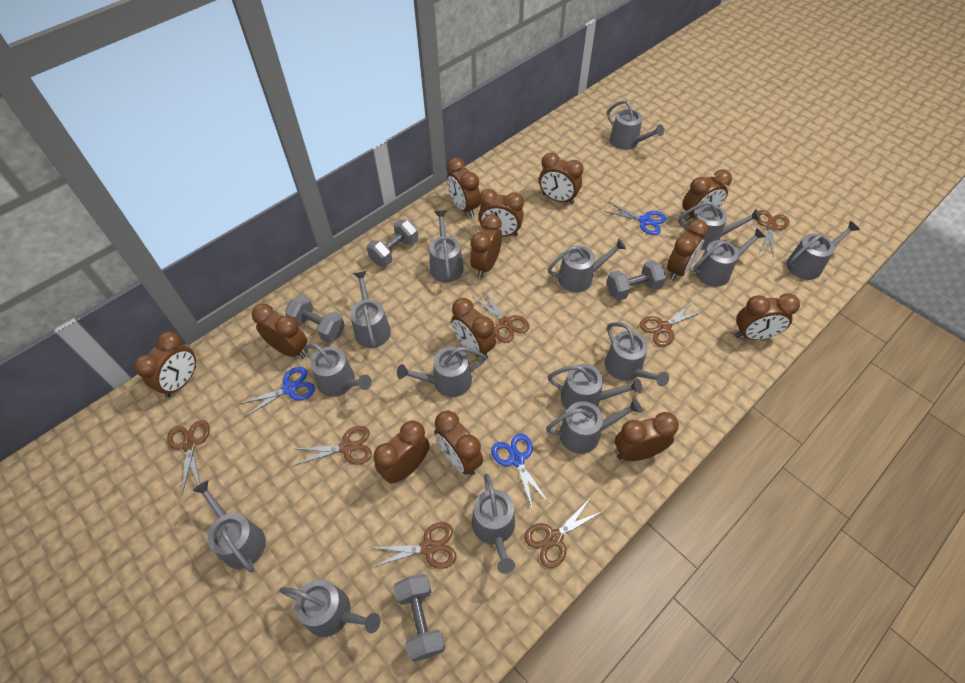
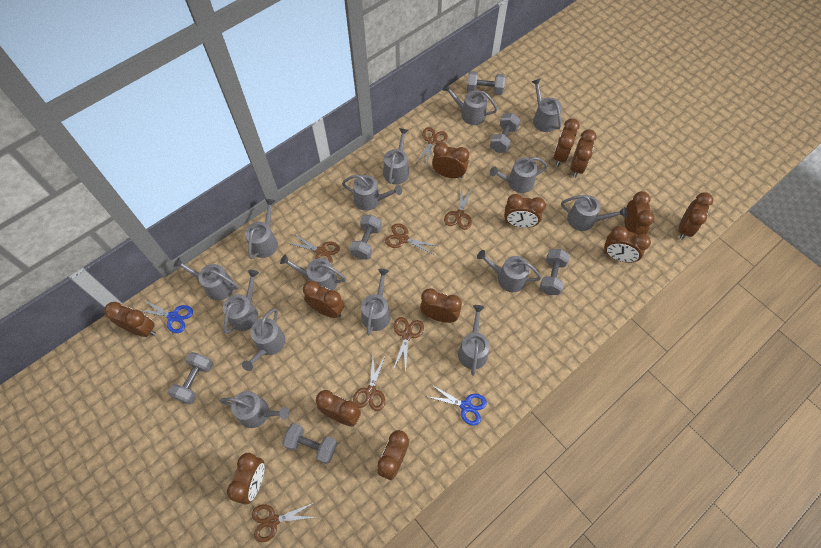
blue scissors: [239,367,315,417] [491,434,549,510] [603,202,666,235] = 3 -> [141,300,193,333] [429,385,487,426] = 2
grey dumbbell: [285,295,345,343] [367,219,418,266] [393,574,445,662] [607,260,666,301] = 4 -> [168,352,213,405] [282,423,337,464] [350,215,382,260] [467,71,505,95] [490,113,520,153] [539,249,570,295] = 6

